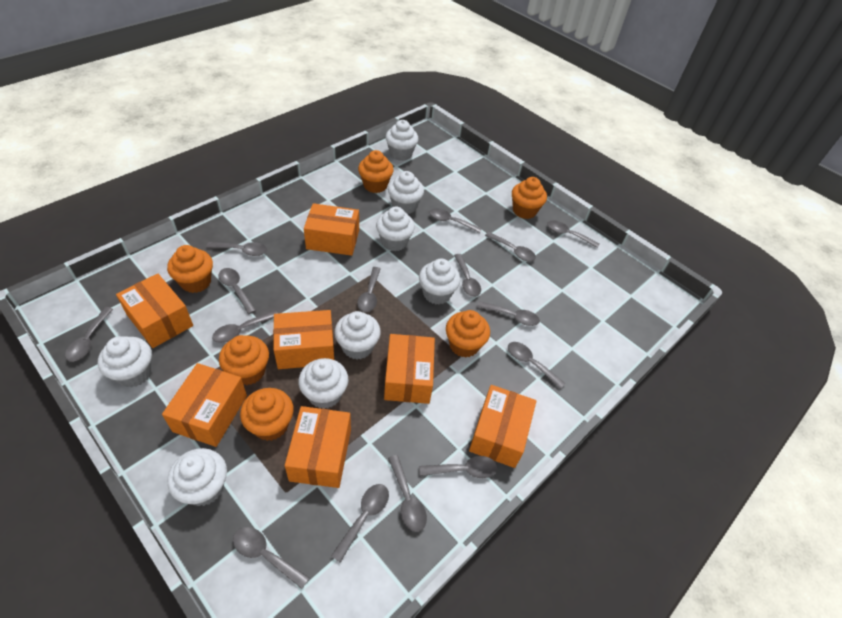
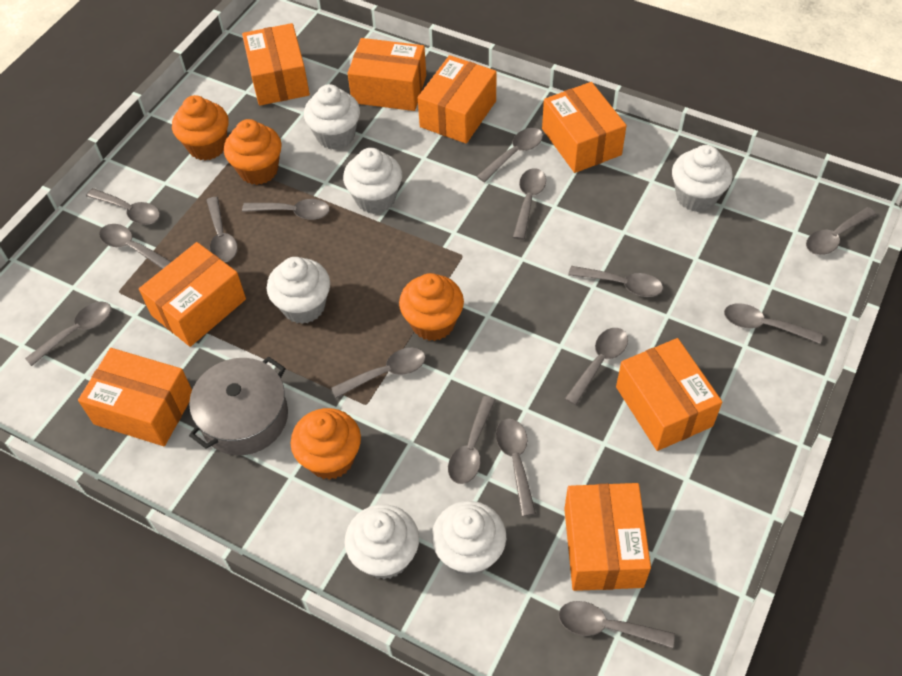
grey pot: none = 0 -> [189,357,288,455] = 1
orange box: [116,274,193,348] [162,363,247,447] [273,310,334,369] [285,406,351,488] [304,203,359,256] [384,334,435,404] [469,385,536,468] = 7 -> [78,348,192,446] [139,242,246,347] [242,23,310,106] [347,38,426,111] [418,55,497,144] [542,82,626,173] [564,483,651,591] [616,338,722,451] = 8
orange cupcake: [167,245,213,293] [219,335,269,385] [240,388,294,441] [358,150,394,193] [446,310,490,357] [512,177,547,219] = 6 -> [172,95,229,161] [224,119,282,185] [291,408,361,480] [399,273,464,341] = 4
white cupcake: [98,336,152,387] [167,448,227,506] [298,358,348,409] [334,311,381,359] [376,207,415,251] [385,120,418,161] [388,171,424,214] [419,259,460,305] = 8 -> [267,257,330,324] [304,84,360,150] [343,148,402,214] [345,504,419,579] [432,501,506,576] [672,145,733,212] = 6

